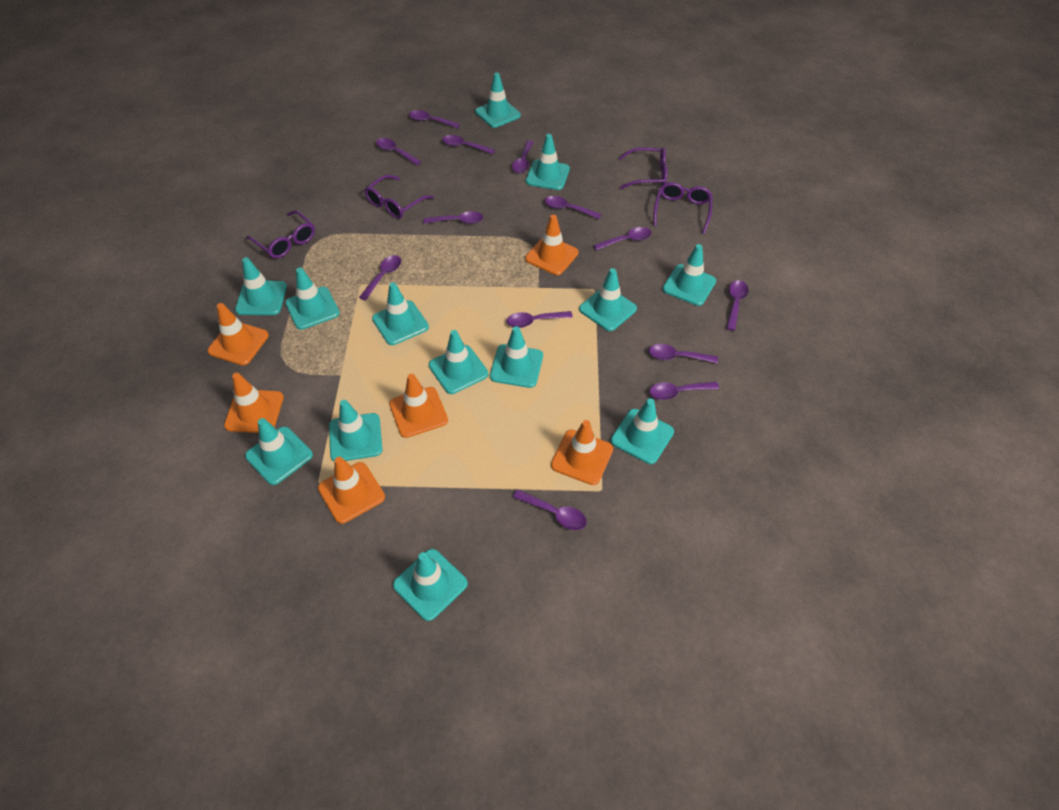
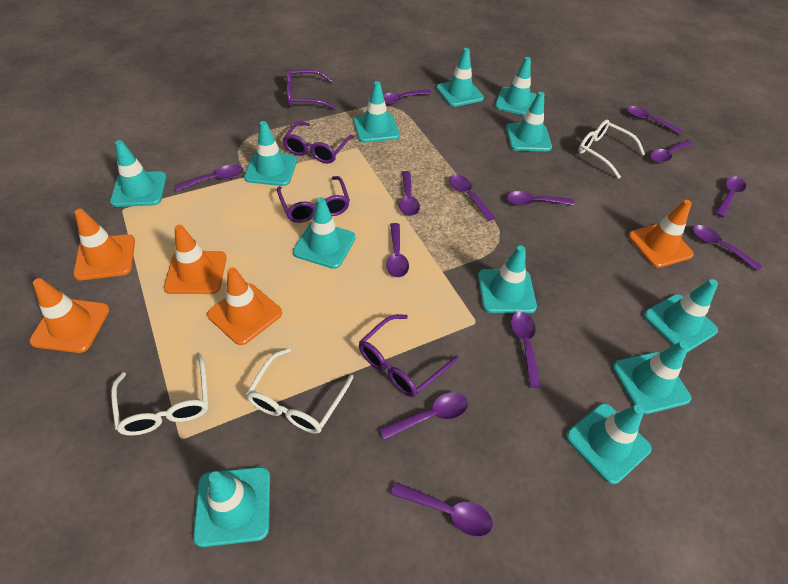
orange traffic cone: [207,303,269,365] [224,373,284,433] [318,457,385,524] [389,374,448,438] [525,215,579,275] [551,420,613,485] = 6 -> [29,278,110,353] [73,209,135,280] [164,225,227,294] [207,267,282,345] [628,200,694,268] = 5
turquoise traffic cone: [235,257,287,315] [245,418,313,485] [285,267,340,330] [329,400,382,462] [372,282,429,345] [393,549,468,621] [429,330,488,394] [475,72,521,128] [490,326,543,388] [526,134,570,190] [579,268,637,331] [611,398,674,464] [663,244,716,306] = 13 -> [110,140,166,207] [193,467,270,547] [244,121,297,186] [293,197,356,269] [353,81,400,143] [436,48,484,107] [478,245,537,313] [495,57,537,116] [506,92,552,151] [566,403,651,484] [613,341,691,414] [644,279,718,352] = 12
white glasses: none = 0 -> [111,353,208,436] [246,348,353,434] [578,120,645,179] = 3

